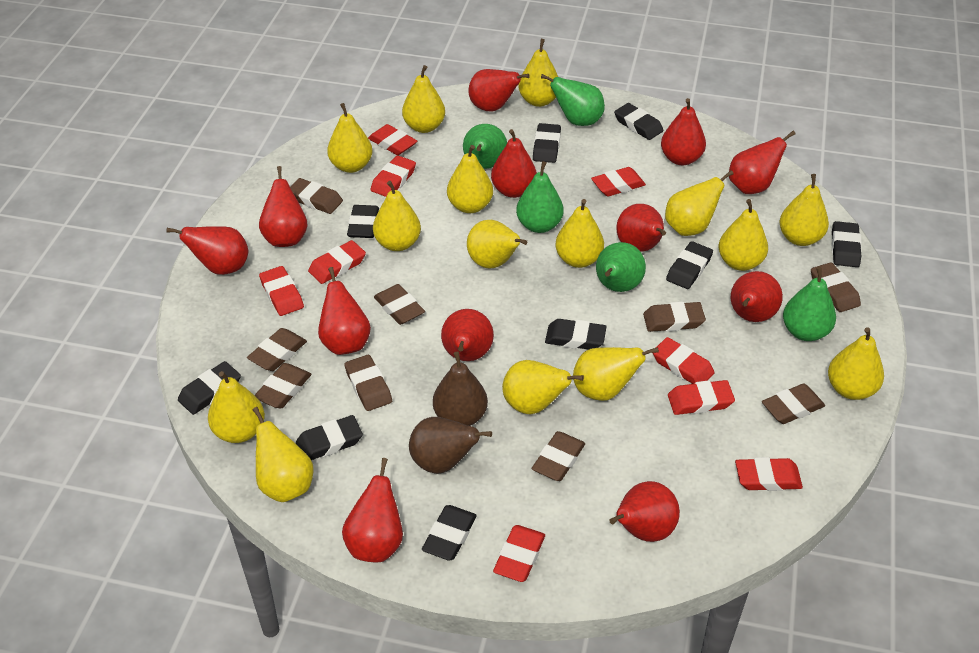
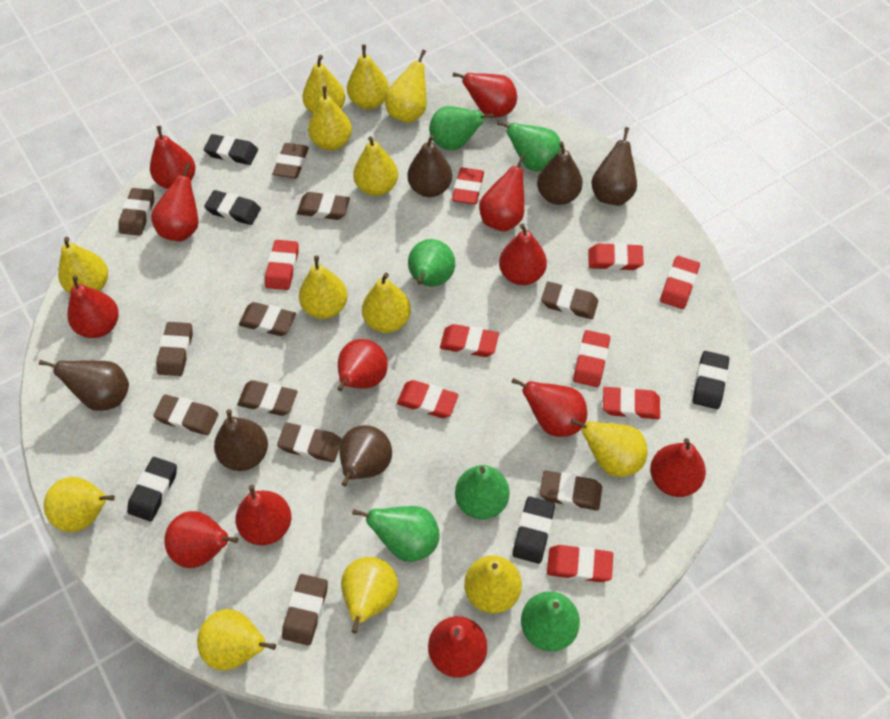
black eraser: [178,361,241,415] [296,415,363,460] [347,205,379,238] [422,505,477,561] [533,123,561,163] [545,319,607,350] [614,103,663,140] [666,241,713,289] [832,221,862,267] = 9 -> [127,457,177,521] [204,134,258,165] [204,190,261,225] [513,496,555,564] [693,351,729,409] = 5
brown eraser: [247,328,307,371] [255,363,311,409] [290,178,343,214] [344,355,392,411] [374,284,425,325] [532,431,585,481] [643,302,706,332] [762,383,825,424] [811,262,861,312] = 9 -> [118,188,154,236] [153,395,218,435] [156,322,193,376] [237,380,297,416] [239,302,296,336] [273,143,309,178] [277,423,342,462] [282,574,328,646] [297,192,350,220] [539,470,602,511] [541,282,598,319] = 11
brown pear: [409,417,492,474] [433,352,488,426] = 2 -> [39,360,129,411] [214,409,268,471] [339,425,392,486] [408,135,452,197] [537,142,583,205] [591,127,637,206] = 6
green pear: [463,124,507,169] [516,161,564,233] [541,74,605,126] [596,242,646,292] [783,267,836,341] = 5 -> [352,506,440,562] [408,239,455,286] [429,106,494,150] [455,465,510,519] [497,121,562,171] [521,592,580,652] = 6
yellow pear: [208,371,265,443] [253,407,314,502] [327,103,372,173] [373,181,421,251] [402,65,445,133] [447,145,493,213] [467,220,527,269] [502,360,584,414] [518,39,558,107] [555,199,604,268] [573,347,659,401] [665,170,734,236] [719,199,768,271] [779,174,829,246] [828,327,884,400] = 15 -> [44,477,115,532] [58,237,108,294] [197,609,276,671] [299,255,348,319] [303,55,345,114] [308,86,352,151] [341,557,398,633] [347,45,389,109] [353,136,398,196] [362,273,411,333] [385,50,427,123] [464,555,522,613] [571,418,648,477] = 13

